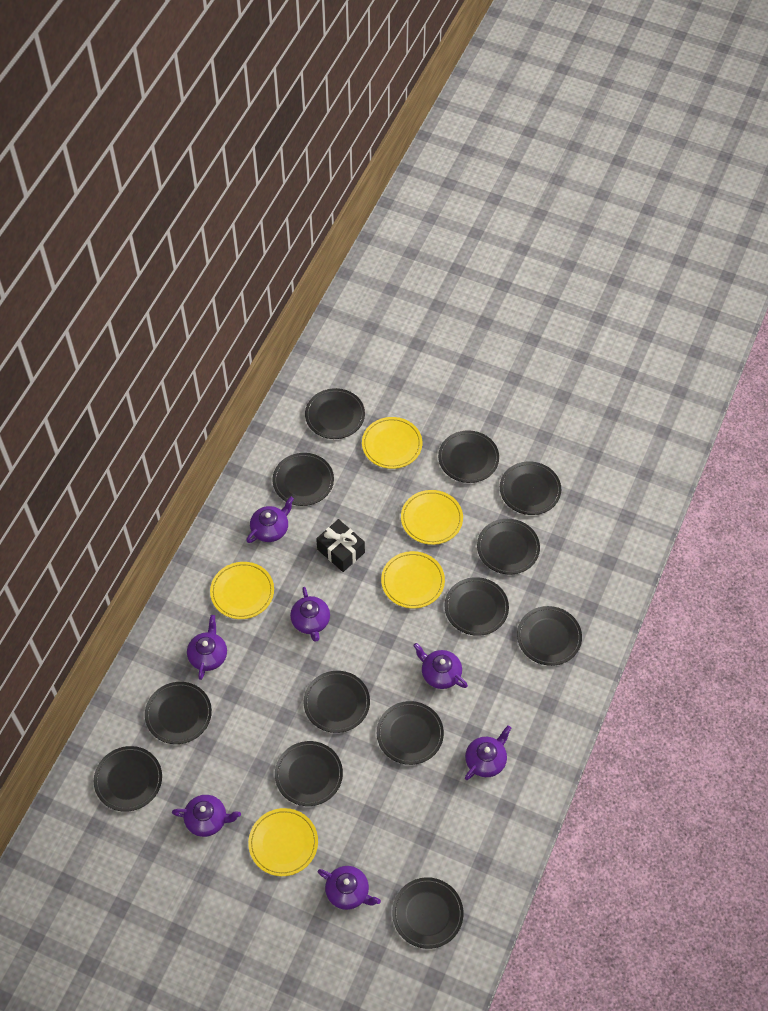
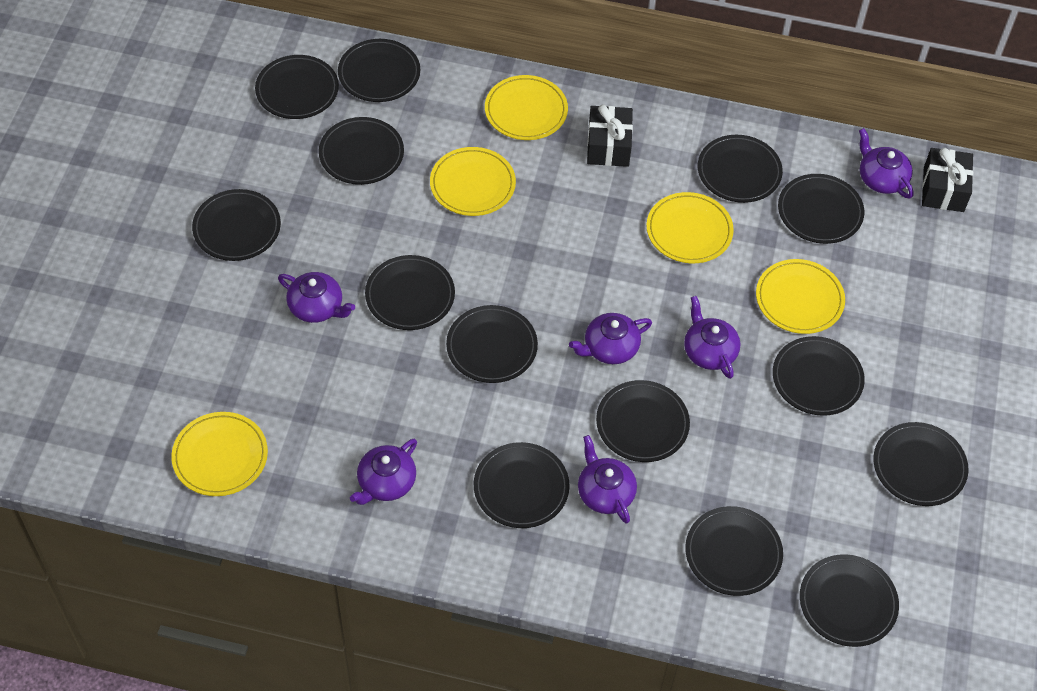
black gift: [316,519,365,572] = 1 -> [587,105,633,167] [922,148,973,212] = 2
black plate: [94,746,162,812] [145,682,212,744] [273,453,334,506] [275,741,343,806] [304,671,370,733] [305,388,365,439] [377,701,444,765] [392,877,464,949] [438,431,499,483] [445,577,509,636] [477,519,540,575] [500,461,561,515] [517,606,582,666] = 13 -> [192,189,281,261] [255,55,339,119] [319,117,404,185] [338,39,420,102] [365,255,455,330] [446,305,538,383] [474,442,570,528] [596,380,690,462] [685,506,783,596] [698,135,783,203] [773,336,865,416] [778,174,864,244] [800,554,899,647] [873,422,969,506] = 14
purple teapot: [172,795,241,837] [187,615,227,680] [246,497,294,543] [290,587,330,642] [318,866,381,910] [413,643,468,689] [465,726,511,780] = 7 -> [278,272,355,323] [350,439,417,505] [569,313,652,364] [578,435,637,524] [684,296,740,379] [859,128,914,199] = 6

